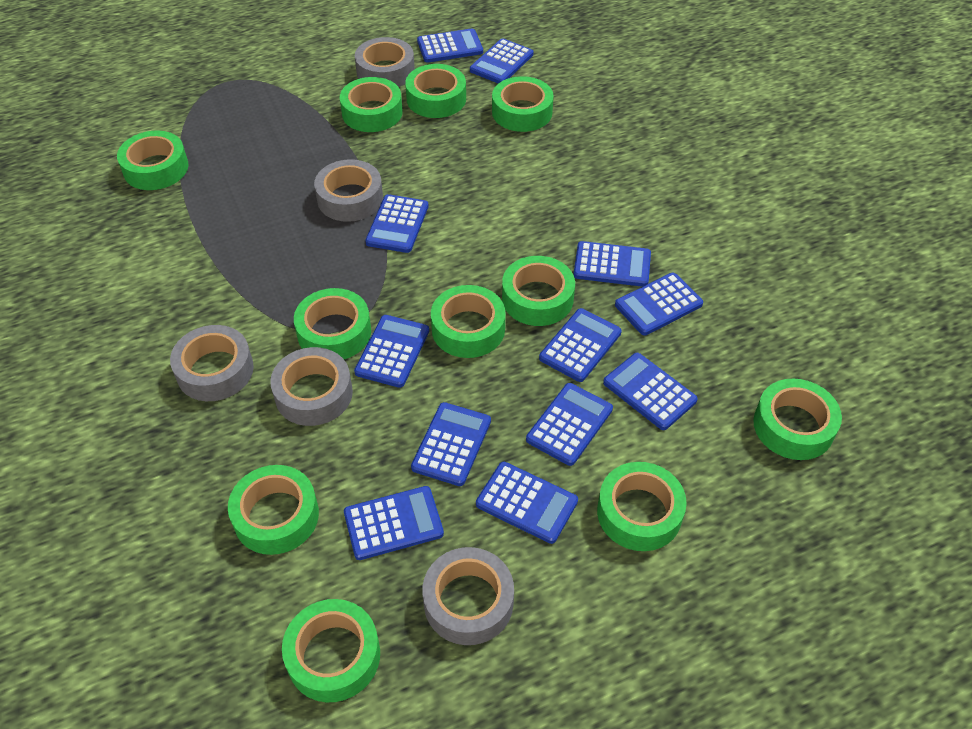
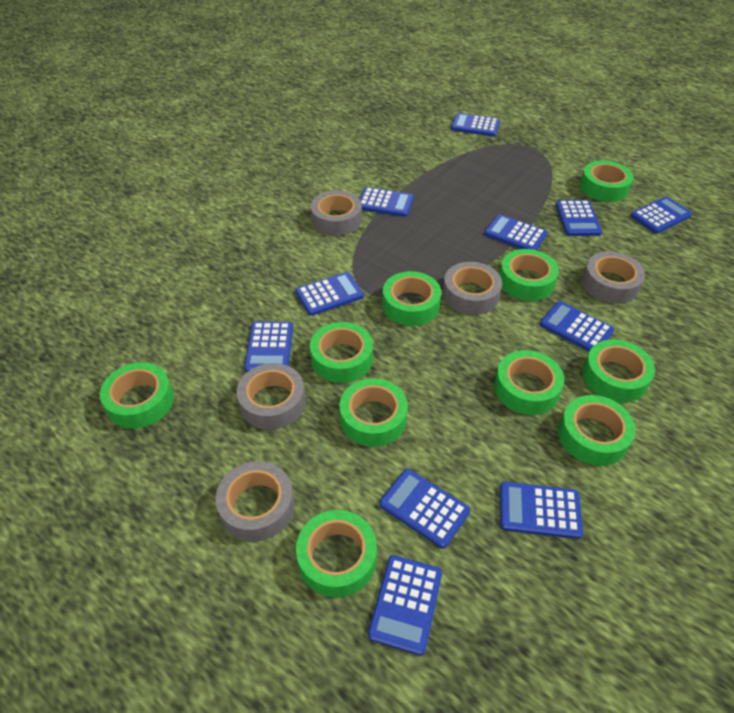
blue calculator: [344,486,444,560] [354,315,429,388] [365,194,429,253] [411,402,491,486] [417,28,483,63] [470,38,533,83] [476,462,578,544] [526,383,613,466] [539,308,622,382] [573,241,651,287] [603,353,698,430] [615,273,703,336] = 12 -> [244,321,293,372] [295,272,364,316] [360,187,414,217] [368,555,442,656] [379,469,470,548] [451,113,500,137] [484,214,548,250] [500,482,583,539] [540,301,614,352] [556,200,602,236] [630,197,692,233] = 11
green tape: [117,131,189,190] [228,465,319,555] [282,599,380,702] [294,288,371,359] [340,77,403,132] [405,64,466,118] [431,285,506,358] [492,76,554,132] [502,256,575,326] [597,462,687,551] [753,379,842,460] = 11 -> [100,362,174,429] [296,510,377,597] [310,322,373,383] [339,378,408,447] [382,271,441,326] [494,350,564,415] [499,249,559,301] [558,395,636,466] [580,160,634,202] [582,339,655,403] = 10

